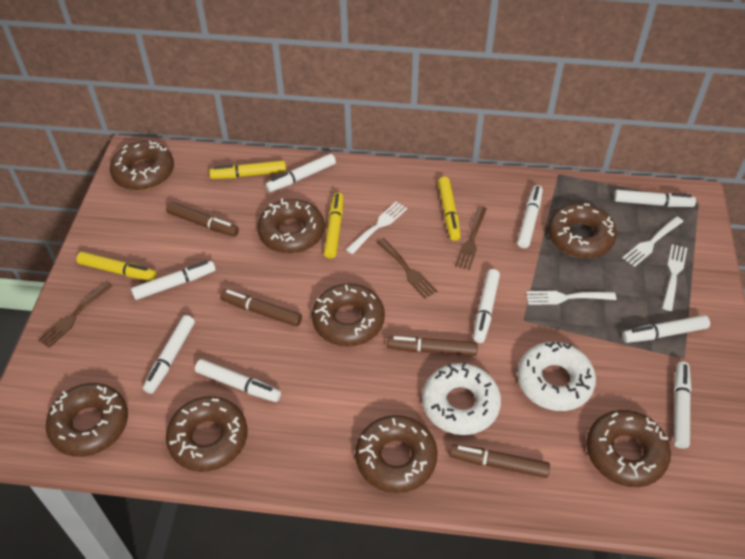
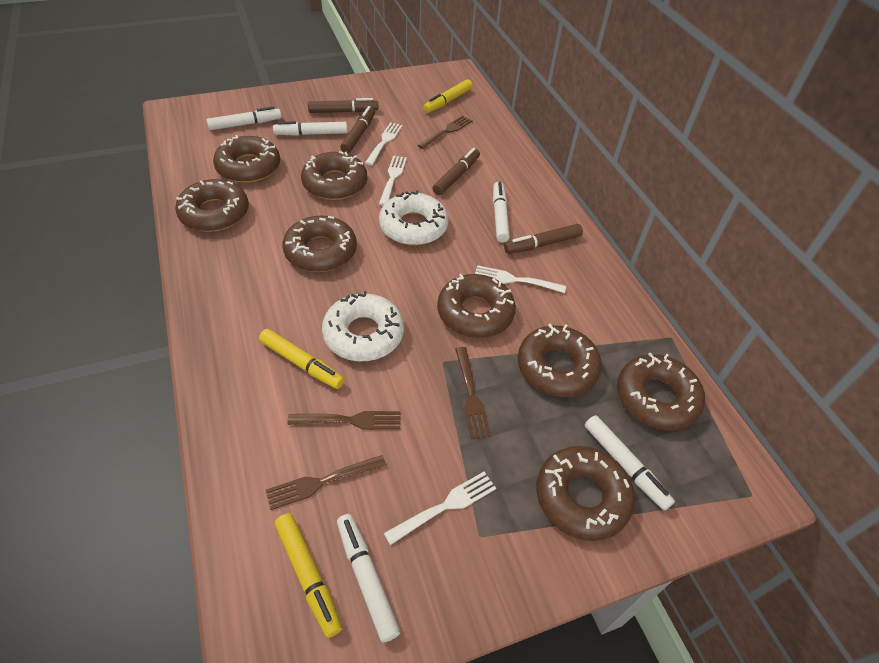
brown fork: [37,281,113,348] [377,238,437,299] [455,206,487,270] = 3 -> [266,455,386,510] [287,411,401,430] [417,115,472,149] [455,347,491,439] = 4
white marker: [131,261,216,300] [143,315,195,394] [195,359,281,402] [266,154,336,192] [473,269,500,343] [517,185,543,248] [614,190,696,207] [622,315,710,343] [674,362,691,449] = 9 -> [207,106,282,130] [273,121,347,136] [337,514,400,642] [493,182,510,243] [584,415,675,510] = 5
yellow marker: [76,252,156,281] [209,160,286,179] [324,193,343,259] [438,177,461,241] = 4 -> [259,329,344,389] [275,513,342,638] [423,79,473,113] = 3

